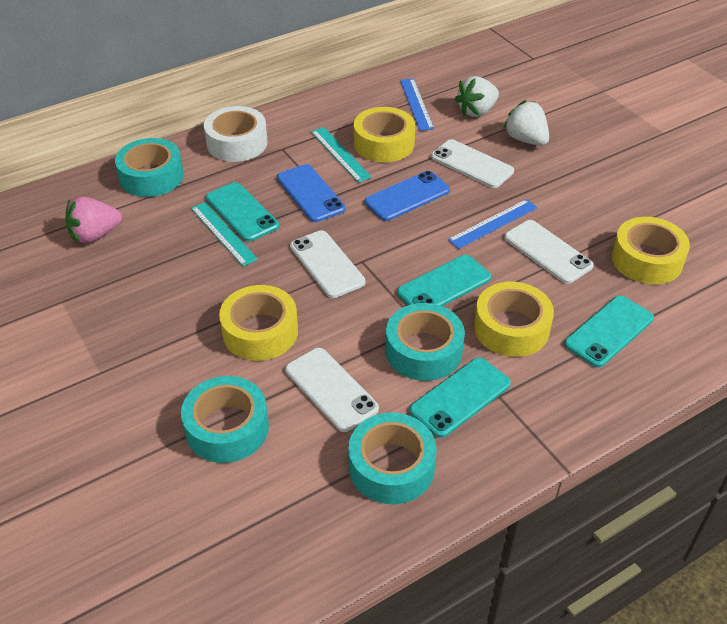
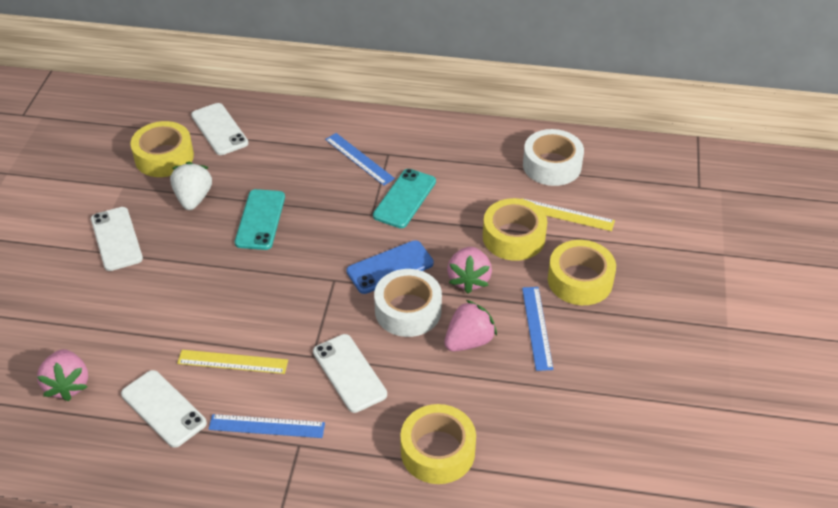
blue phone: [277,164,345,222] [365,171,450,221] = 2 -> [346,240,434,294] = 1
blue ruler: [400,78,434,131] [448,199,538,249] = 2 -> [208,414,325,438] [325,133,395,186] [522,287,553,371] = 3
pink strawberry: [65,196,122,243] = 1 -> [37,349,88,401] [444,300,497,352] [447,247,492,294] = 3
turquoise phone: [206,182,279,242] [397,255,491,306] [409,357,511,438] [564,295,654,368] = 4 -> [235,189,285,250] [373,169,436,228] = 2
turquoise ruler: [191,202,258,266] [311,127,372,183] = 2 -> none = 0
turquoise tape: [115,138,184,197] [181,376,269,463] [348,412,436,504] [386,303,465,381] = 4 -> none = 0
white strawberry: [455,76,499,117] [503,100,549,146] = 2 -> [170,162,212,210] = 1
white tape: [204,106,268,162] = 1 -> [374,269,442,337] [523,129,584,186] = 2
yellow ruler: none = 0 -> [177,350,288,374] [521,198,615,231] = 2

